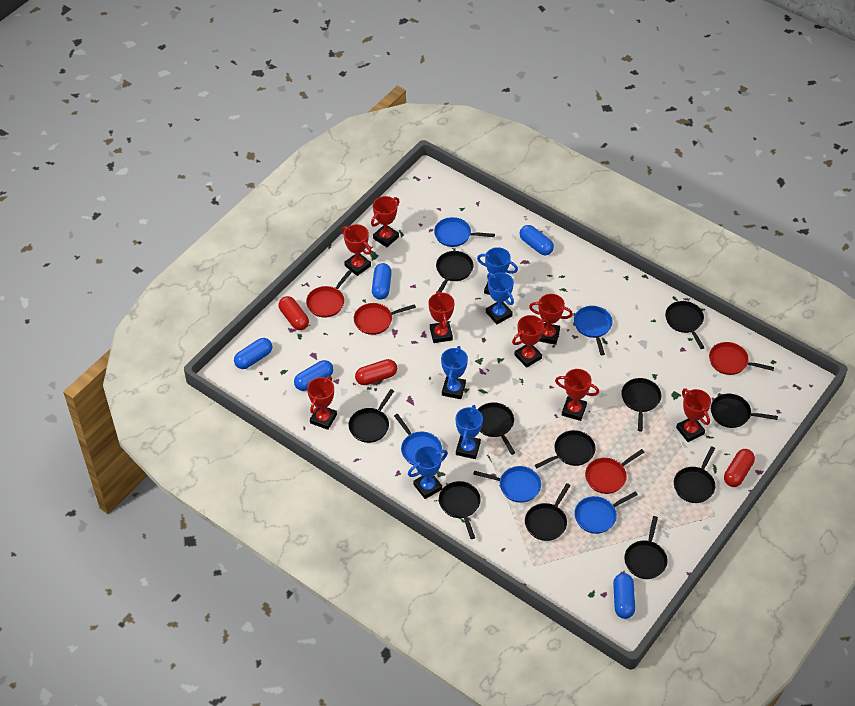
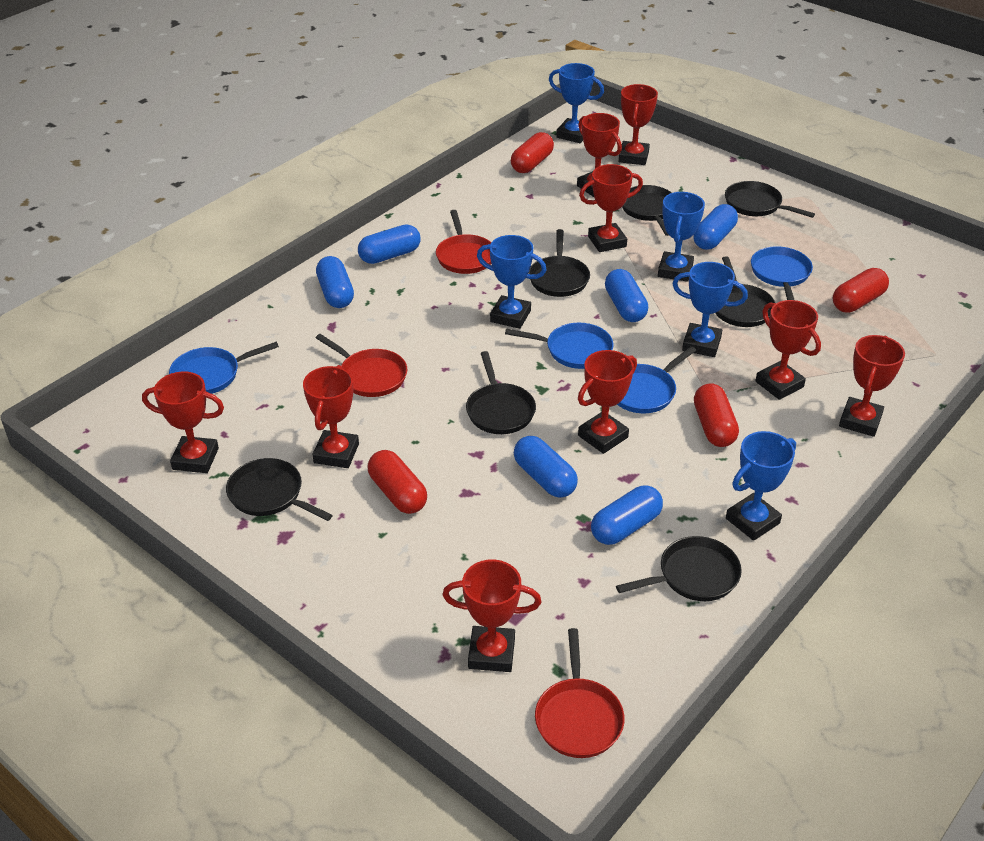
black pan: [349,389,394,443] [436,251,474,293] [439,481,481,539] [477,402,515,455] [525,483,571,541] [535,430,595,468] [621,378,661,432] [624,516,668,579] [665,301,705,349] [674,446,715,503] [711,394,778,428] = 11 -> [226,458,333,521] [466,351,536,434] [529,229,590,297] [616,536,742,601] [622,185,672,236] [715,256,775,327] [725,181,815,218] = 7
blue capsule: [234,338,272,369] [294,360,334,391] [372,263,392,300] [520,225,554,256] [613,573,635,619] = 5 -> [316,256,354,308] [358,224,420,264] [514,436,578,498] [591,485,663,545] [605,269,648,322] [693,204,738,250] = 6
blue pan: [394,414,442,465] [434,217,495,247] [473,466,541,503] [574,306,613,355] [574,491,638,534] = 5 -> [169,342,279,394] [505,323,614,369] [617,346,696,413] [751,246,813,300] = 4
red capsule: [278,296,309,330] [355,359,397,385] [724,449,755,487] = 3 -> [368,450,427,514] [511,132,554,173] [694,383,739,447] [833,268,889,313] = 4
red pan: [306,270,352,318] [354,303,416,335] [585,449,644,494] [709,342,774,375] = 4 -> [316,334,407,397] [436,210,491,274] [535,628,625,758] = 3
red trophy: [307,376,337,430] [342,224,371,276] [371,196,400,247] [428,291,455,343] [512,315,548,368] [529,294,573,345] [555,369,599,421] [676,389,711,442] = 8 -> [142,372,224,473] [303,365,359,468] [442,560,541,672] [577,113,622,197] [578,350,637,454] [579,164,643,252] [618,84,658,165] [755,300,821,400] [839,335,905,437] = 9

